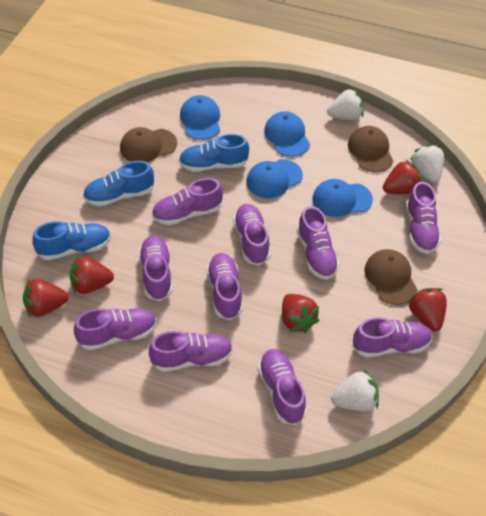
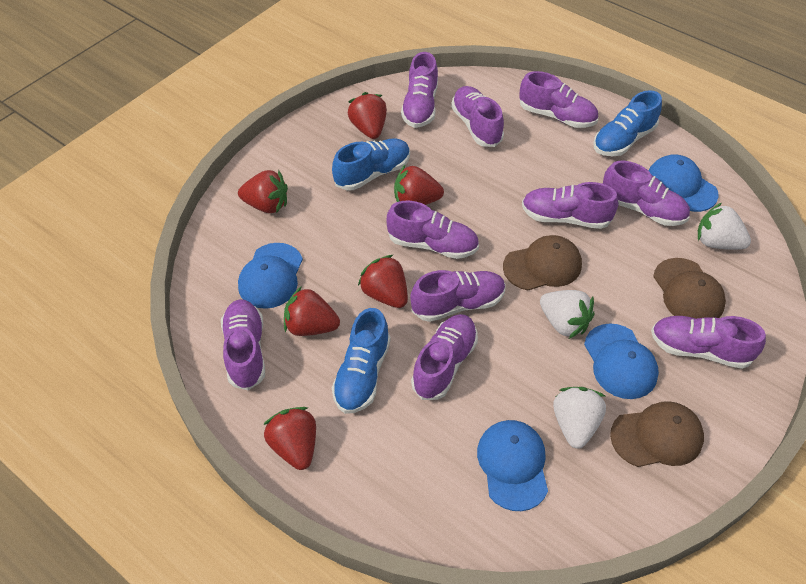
red strawberry: [23,279,68,317] [69,256,114,294] [282,294,320,333] [383,159,422,194] [408,288,447,331] = 5 -> [238,170,288,213] [263,407,316,470] [284,286,340,336] [348,92,387,139] [358,255,408,308] [394,165,444,205] = 6

